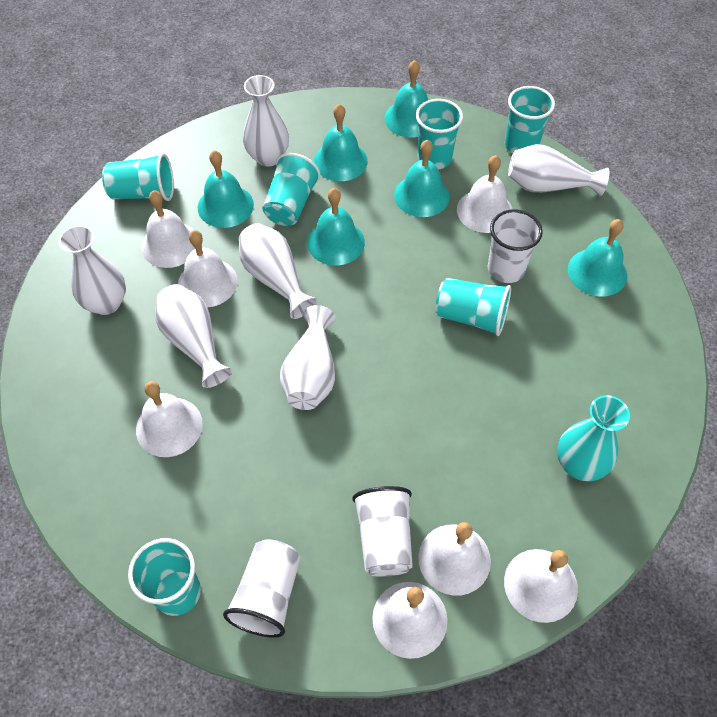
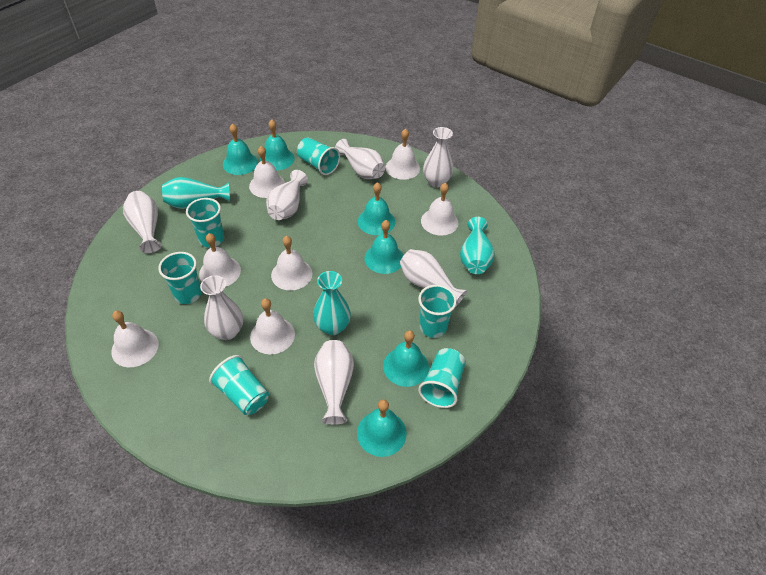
turquoise vase: [557,395,630,481] = 1 -> [162,177,230,209] [313,271,351,335] [460,217,495,274] = 3
white cup: [223,539,300,638] [352,486,413,577] [488,209,543,283] = 3 -> none = 0
white vase: [59,225,126,315] [155,284,233,388] [239,223,318,319] [243,75,289,167] [280,305,335,410] [508,144,609,197] = 6 -> [123,191,162,253] [200,275,243,340] [266,170,308,220] [314,340,354,425] [335,139,385,179] [400,249,467,307] [423,127,453,188] = 7

